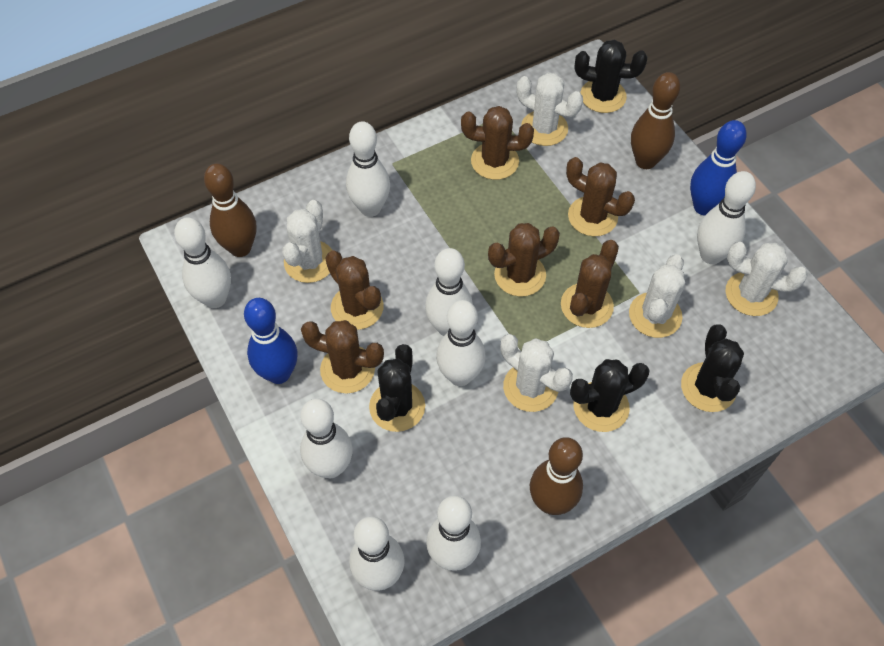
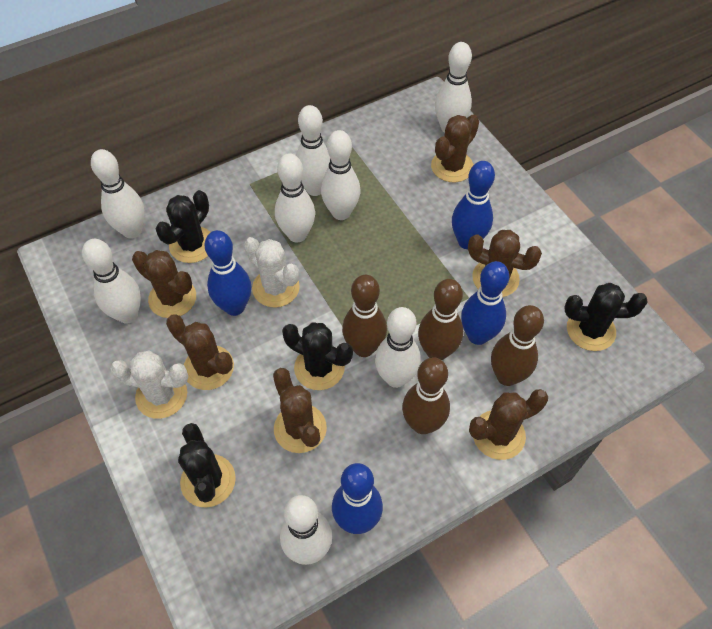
blue bowling pin: [244,298,297,384] [690,120,747,216] = 2 -> [204,230,251,316] [332,463,383,534] [452,161,495,249] [461,261,509,345] = 4
brown bowling pin: [204,163,256,257] [530,437,583,515] [631,72,680,169] = 3 -> [342,275,387,357] [402,357,450,434] [418,279,463,360] [491,305,544,386] = 4
white cactus: [282,200,333,283] [500,334,573,412] [517,72,583,146] [629,254,685,338] [725,242,808,316] = 5 -> [110,350,188,419] [244,237,300,308] = 2

